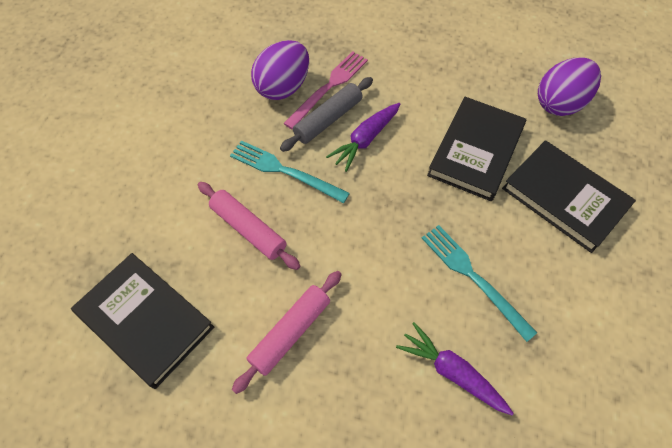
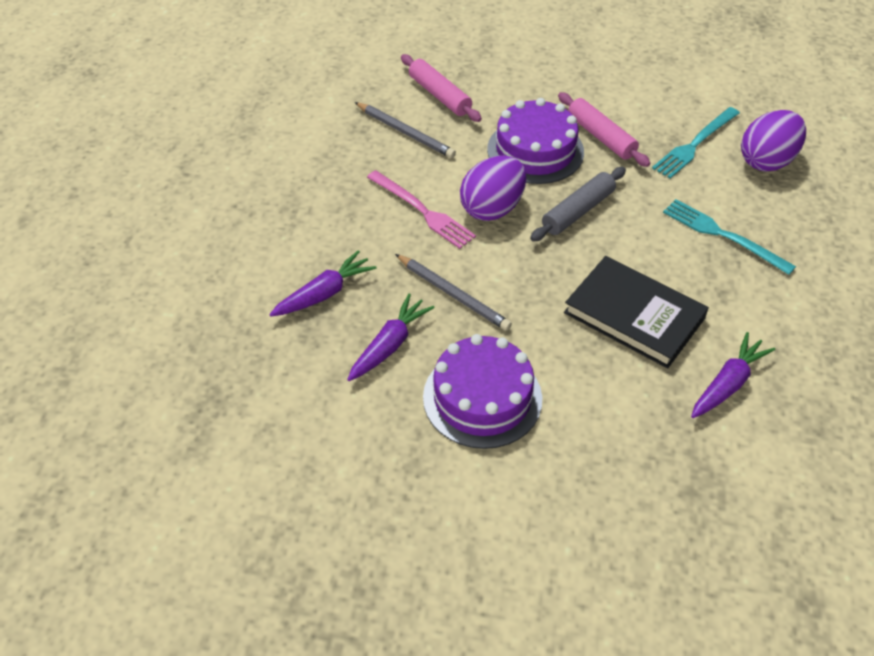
black book: [71,253,214,389] [427,97,526,201] [502,140,636,253] = 3 -> [564,256,709,368] = 1
grey pencil: none = 0 -> [355,102,456,158] [395,254,512,331] = 2
purple cake: none = 0 -> [423,334,542,449] [487,98,584,184] = 2
purple carrot: [326,103,400,172] [396,322,514,415] = 2 -> [269,250,376,316] [347,294,435,381] [691,332,776,418] = 3

